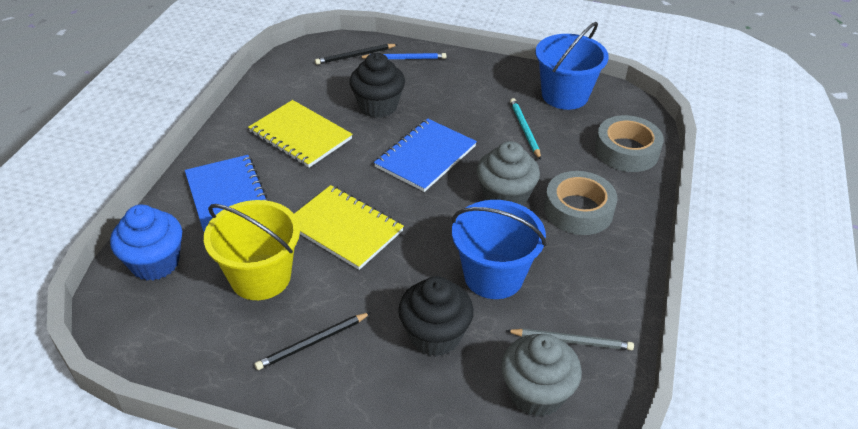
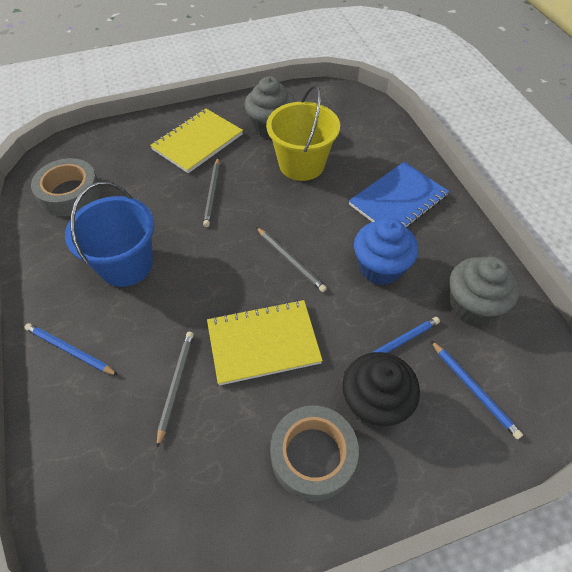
black cupcake: [349,53,405,118] [398,276,474,356] = 2 -> [342,352,420,428] = 1
black pencil: [255,312,371,370] [315,44,398,65] = 2 -> none = 0
blue bucket: [452,200,546,299] [535,22,609,110] = 2 -> [65,182,154,287] = 1
blue notebook: [185,155,269,232] [374,118,477,192] = 2 -> [349,162,449,227] = 1
blue pencil: [360,53,446,59] = 1 -> [24,323,119,376] [344,317,440,373] [431,341,523,439] = 3
grey pencil: [506,329,634,350] = 1 -> [157,332,194,448] [203,158,220,227] [256,227,327,292] = 3
turquoise pencil: [510,98,541,160] = 1 -> none = 0

